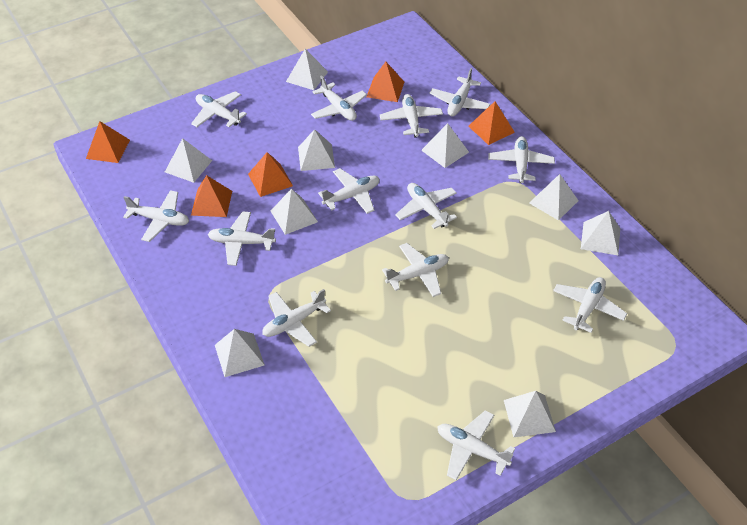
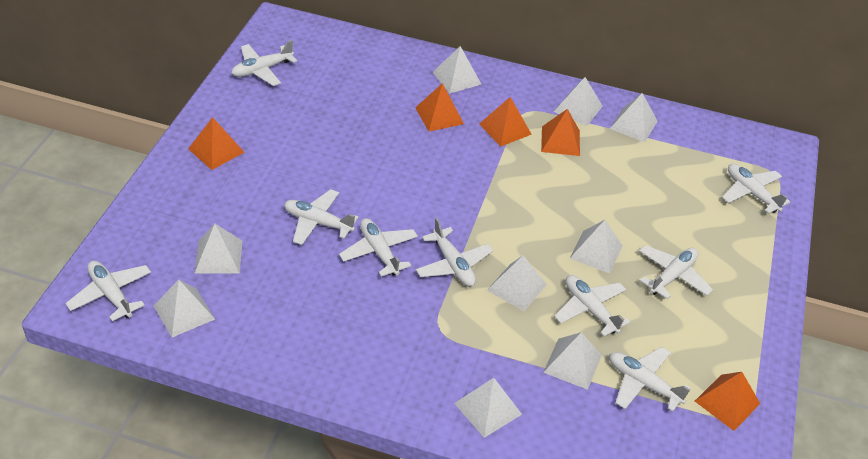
white plane: [123,190,189,242] [191,91,247,127] [208,211,276,266] [262,289,331,347] [311,75,367,121] [318,168,380,214] [380,94,443,138] [382,243,449,297] [395,183,457,229] [430,68,491,116] [437,410,515,480] [488,136,555,183] [553,277,627,333] = 13 -> [65,261,151,321] [232,40,297,86] [284,189,359,245] [339,218,418,277] [416,218,493,287] [554,275,631,336] [609,347,691,412] [639,245,713,299] [722,164,790,214] = 9

